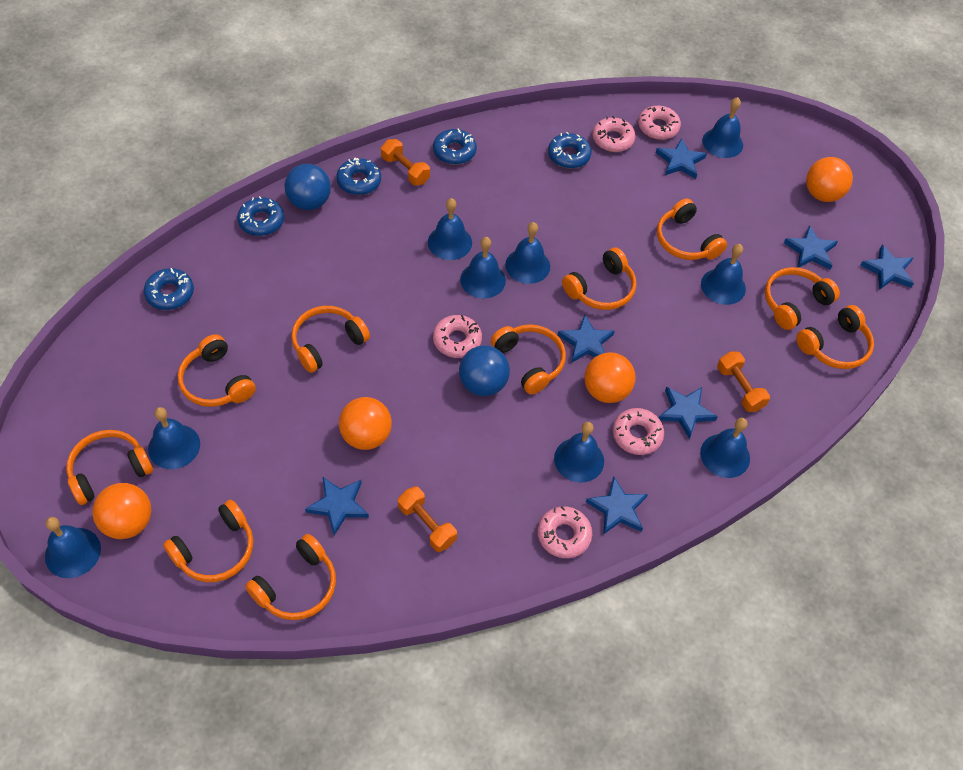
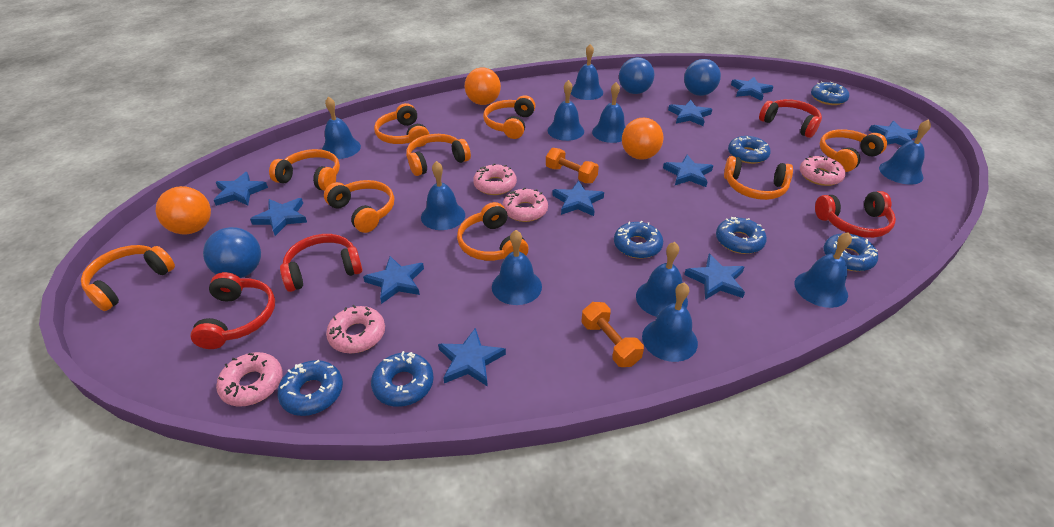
blue ball: [284,164,331,210] [459,345,510,396] = 2 -> [203,227,261,278] [619,57,654,94] [684,59,721,96] = 3
blue bell: [45,517,101,578] [148,407,200,469] [428,198,472,260] [460,237,506,299] [505,222,550,284] [554,422,604,483] [700,418,750,478] [701,244,746,305] [702,97,743,158] = 9 -> [322,97,361,159] [421,161,465,230] [492,230,542,305] [548,80,584,141] [571,44,603,100] [592,82,625,143] [636,242,688,317] [642,282,698,362] [795,232,852,308] [879,119,931,185] = 10
blue donut: [144,268,194,310] [237,196,284,236] [336,157,381,195] [433,128,477,164] [548,132,592,168] = 5 -> [278,360,343,416] [371,351,434,407] [614,221,663,259] [716,217,767,254] [728,136,771,164] [811,82,849,105] [824,233,878,271] = 7
blue star: [305,477,369,536] [558,315,615,363] [586,476,648,535] [656,138,707,179] [659,387,718,439] [784,225,838,269] [860,245,914,290] = 7 -> [214,172,268,206] [250,198,307,236] [363,256,424,304] [438,328,506,387] [552,181,604,216] [663,155,713,187] [668,100,712,126] [684,254,745,300] [731,77,773,101] [869,121,918,146] = 10
orange ball: [92,483,151,539] [339,397,392,450] [584,352,636,403] [806,157,853,202] = 4 -> [156,186,211,234] [465,67,501,105] [622,118,663,160] = 3
orange dumbbell: [381,139,430,185] [398,486,457,552] [717,352,770,412] = 3 -> [546,148,599,183] [582,302,644,367] = 2
orange headphones: [66,430,153,505] [163,500,253,582] [178,334,256,407] [245,534,336,620] [291,306,370,373] [491,324,566,395] [562,247,636,310] [657,198,727,260] [765,267,840,330] [796,305,874,369] = 10 -> [81,245,175,311] [269,149,340,191] [324,180,394,233] [374,103,429,147] [406,134,471,176] [457,202,528,261] [483,95,535,139] [724,156,793,200] [820,129,887,172] = 9
red headphones: none = 0 -> [191,272,275,349] [280,234,363,292] [759,99,822,138] [815,191,896,238] = 4

